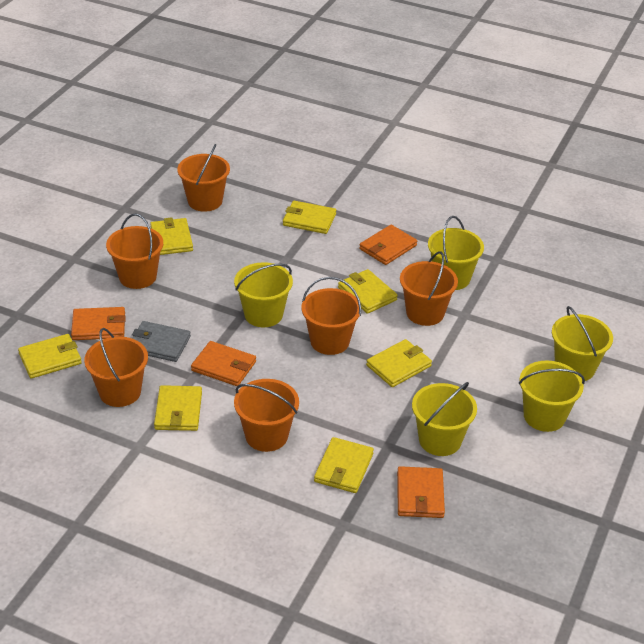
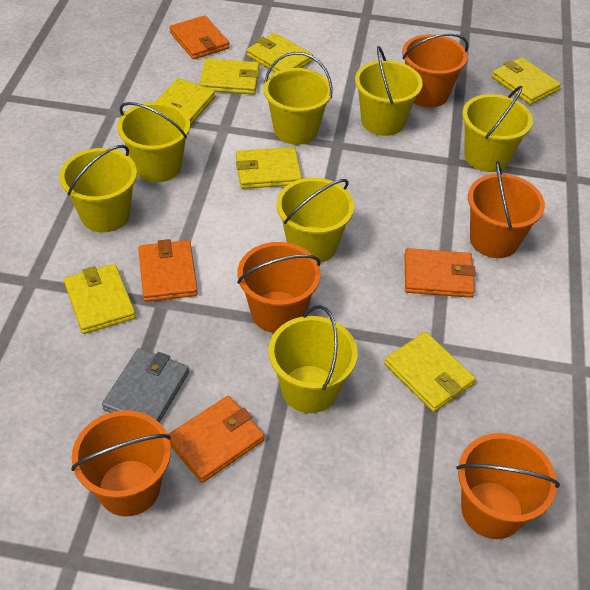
orange bucket: [84,328,148,407] [106,213,163,289] [177,144,230,212] [234,379,299,452] [301,277,361,355] [400,251,458,326] = 6 -> [71,410,171,517] [237,242,321,333] [402,33,468,108] [456,433,560,539] [468,161,545,258] = 5
yellow bucket: [234,262,293,327] [412,382,477,456] [428,216,484,290] [519,361,585,432] [552,306,613,381] = 5 -> [59,145,137,232] [117,102,190,182] [264,52,333,145] [268,305,358,413] [277,178,354,262] [355,46,423,136] [462,86,533,172] = 7

